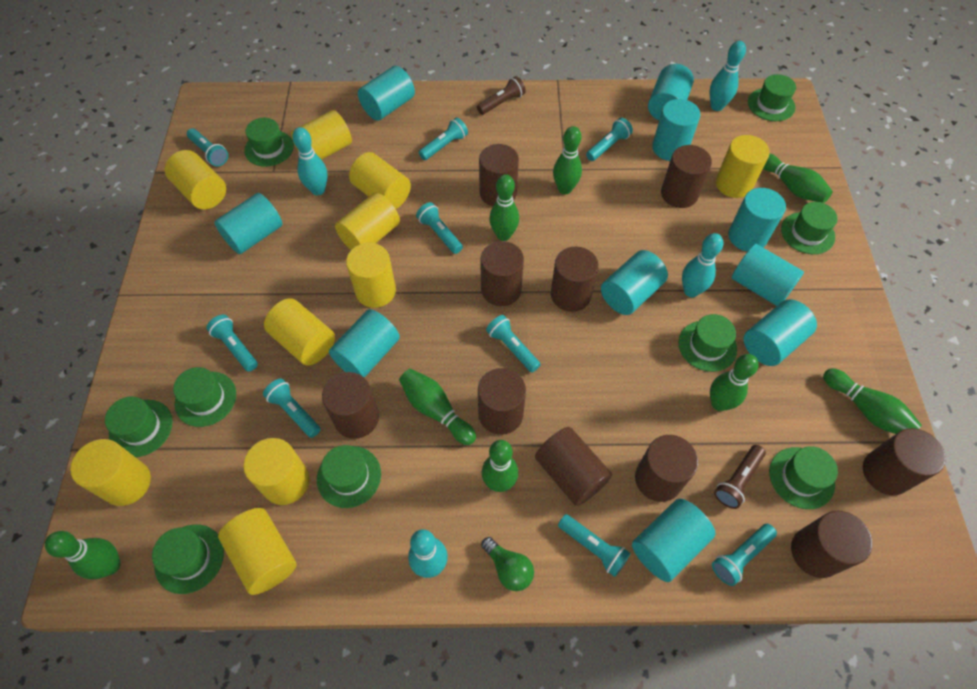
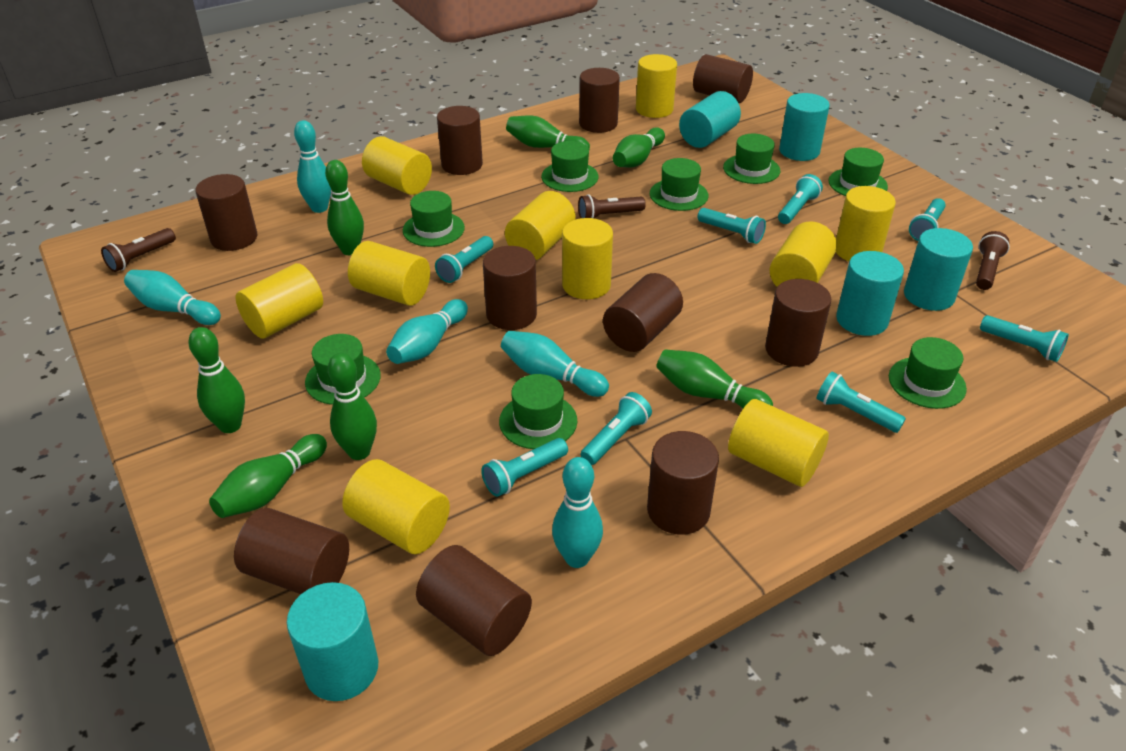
brown flashlight: [477,76,526,115] [714,445,766,509] = 2 -> [101,228,176,272] [578,194,646,219] [976,231,1010,290] = 3
green bowling pin: [45,531,121,579] [399,369,476,445] [482,440,518,492] [489,174,519,241] [553,126,582,194] [710,354,759,411] [763,154,833,203] [823,368,922,434] = 8 -> [188,327,245,433] [209,434,327,518] [325,160,364,255] [328,353,377,460] [506,116,590,149] [613,127,665,168] [656,349,773,408] = 7
green hat: [105,396,173,457] [152,524,224,594] [173,367,236,427] [244,118,294,167] [317,445,381,508] [678,314,737,372] [748,74,796,121] [769,446,838,509] [781,202,838,254] = 9 -> [305,334,381,405] [403,191,465,247] [499,374,577,449] [541,141,599,192] [650,158,708,211] [723,134,780,184] [828,148,888,196] [889,337,967,409] = 8
green light bulb: [481,537,534,591] = 1 -> none = 0
turquoise bowling pin: [292,127,328,195] [408,529,448,578] [682,233,723,297] [710,41,746,111] = 4 -> [124,270,221,325] [294,120,331,213] [386,299,468,364] [501,331,609,397] [552,457,603,568] = 5
turquoise cylinder: [214,193,283,254] [329,309,400,378] [358,66,415,121] [601,250,668,315] [632,499,715,582] [648,64,694,120] [652,99,700,161] [728,188,786,252] [732,244,804,306] [744,299,817,366] = 10 -> [287,582,378,701] [679,91,741,148] [779,93,830,161] [836,251,904,336] [904,228,973,311] = 5
turquoise flashlight: [187,128,228,166] [206,314,258,372] [263,378,321,438] [416,202,463,254] [419,117,468,160] [486,315,541,373] [558,514,631,577] [586,118,633,161] [712,524,777,586] = 9 -> [435,236,493,283] [481,438,568,497] [581,392,652,465] [698,208,766,244] [778,174,823,224] [817,372,906,433] [909,198,946,241] [980,315,1069,362] = 8

